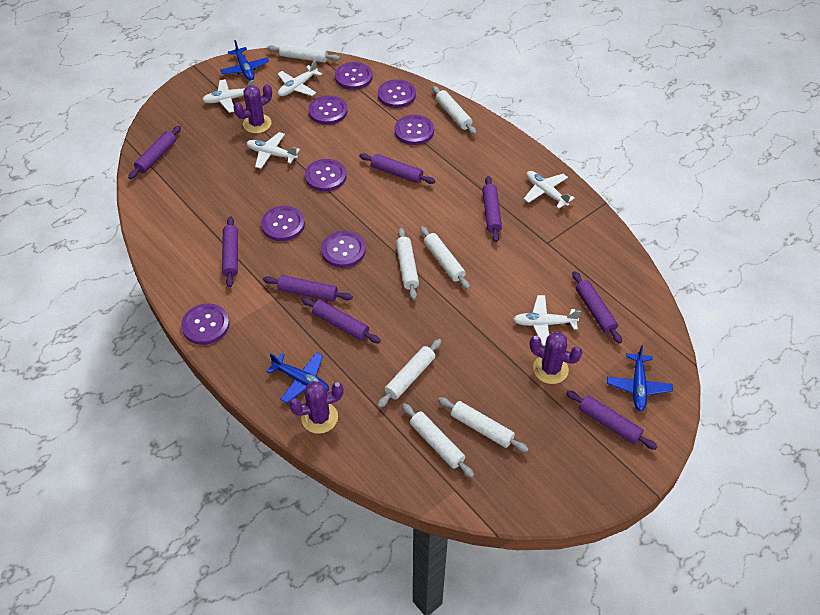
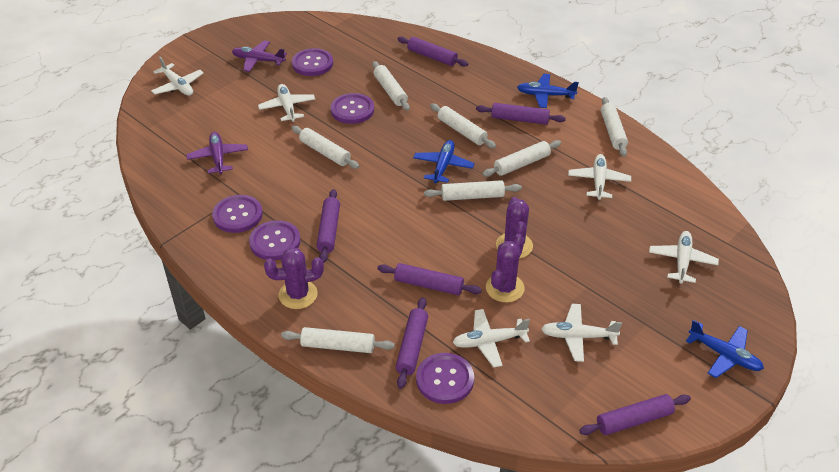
purple button: [181,304,230,345] [261,206,305,241] [305,159,347,192] [308,95,347,125] [321,231,366,268] [335,62,373,90] [378,79,416,108] [395,115,434,145] = 8 -> [212,195,263,233] [249,220,301,260] [292,48,333,76] [331,93,374,124] [416,353,474,404] = 5
purple plane: none = 0 -> [186,132,248,174] [232,40,287,72] = 2
purple rolling pin: [128,126,181,179] [222,216,238,287] [263,275,353,302] [301,297,381,343] [359,153,435,184] [482,176,502,242] [566,390,657,450] [572,271,622,344] = 8 -> [316,189,340,263] [377,263,482,295] [396,297,428,389] [397,36,468,67] [476,103,566,125] [579,394,691,435] = 6
white plane: [202,79,254,113] [247,132,300,169] [278,60,322,96] [513,295,581,346] [524,171,575,209] = 5 -> [151,57,203,96] [258,84,315,122] [452,309,530,368] [541,304,622,362] [568,154,631,200] [649,231,719,284] = 6

